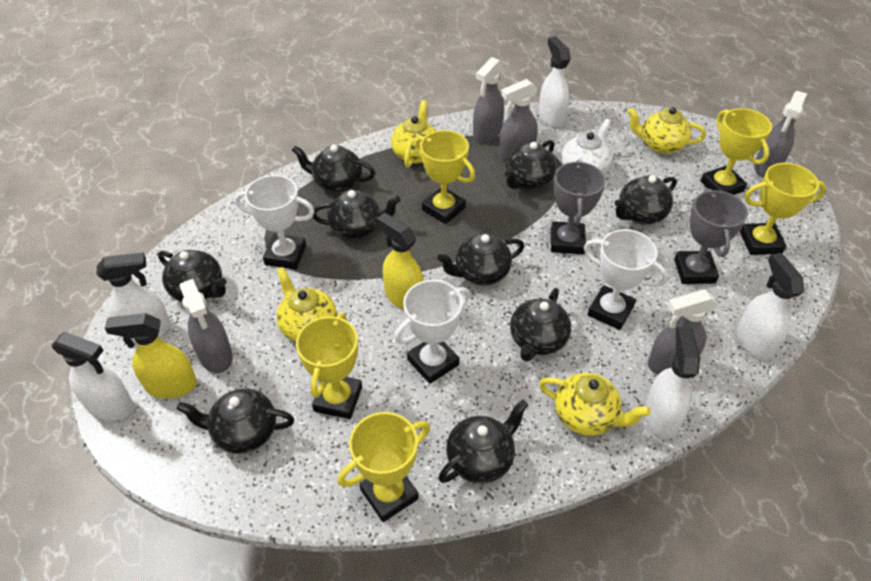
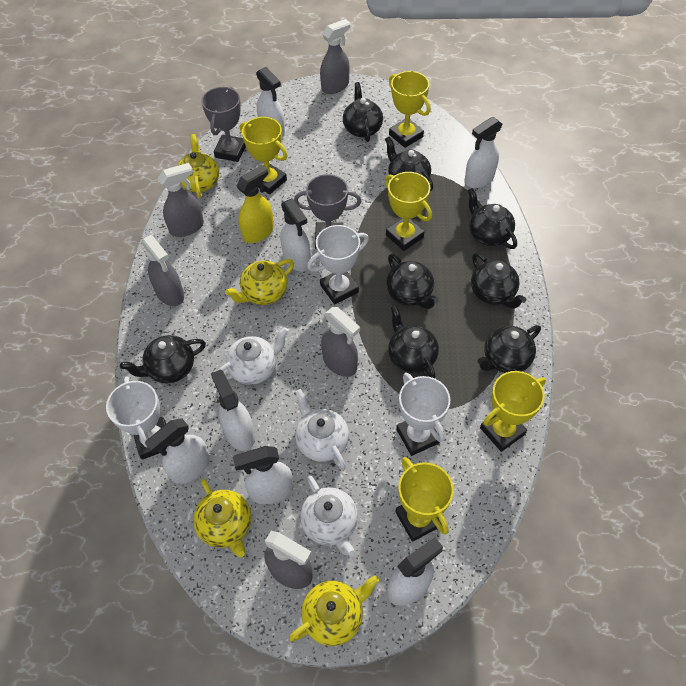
black teapot: [158,250,227,302] [177,389,294,454] [292,144,375,193] [313,190,401,240] [437,233,524,285] [438,400,528,484] [505,140,556,190] [510,288,571,362] [615,175,677,224] = 9 -> [120,335,206,384] [343,82,383,142] [385,137,433,191] [386,254,439,309] [388,305,439,378] [468,188,517,249] [471,253,526,309] [478,325,541,373] = 8
white spray bottle: [52,332,134,420] [97,253,171,342] [539,36,571,128] [644,327,700,439] [737,253,804,360] = 5 -> [145,419,210,484] [211,370,255,451] [233,446,294,504] [256,67,285,137] [280,199,311,271] [387,537,443,606] [464,117,503,188] = 7
white teapot: [561,119,611,174] = 1 -> [218,327,289,385] [295,389,349,469] [300,476,358,557] = 3
yellow spray bottle: [105,313,197,398] [376,213,424,310] = 2 -> [236,165,274,243] = 1

